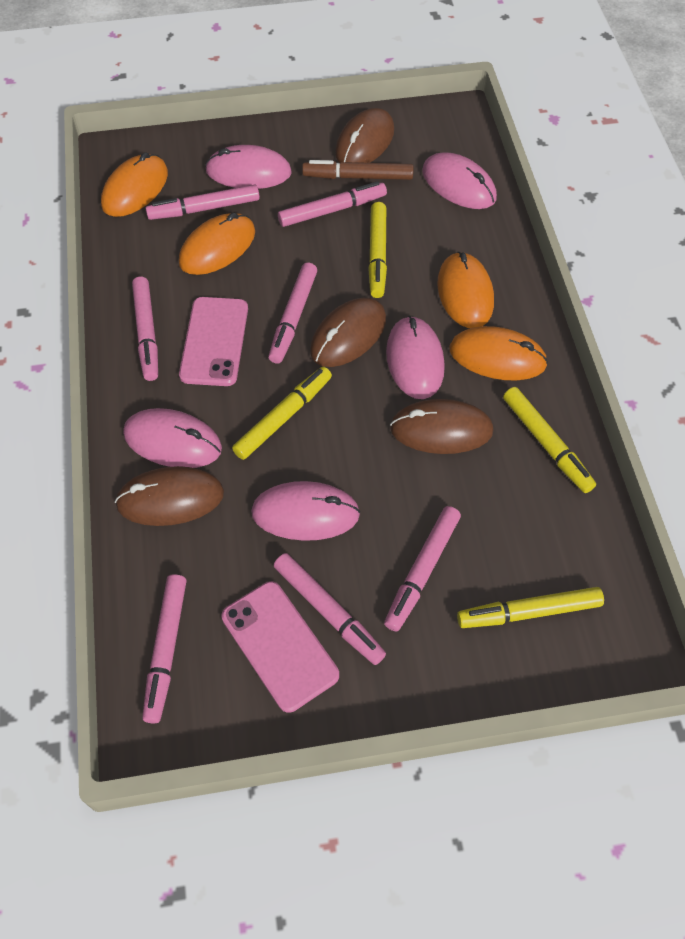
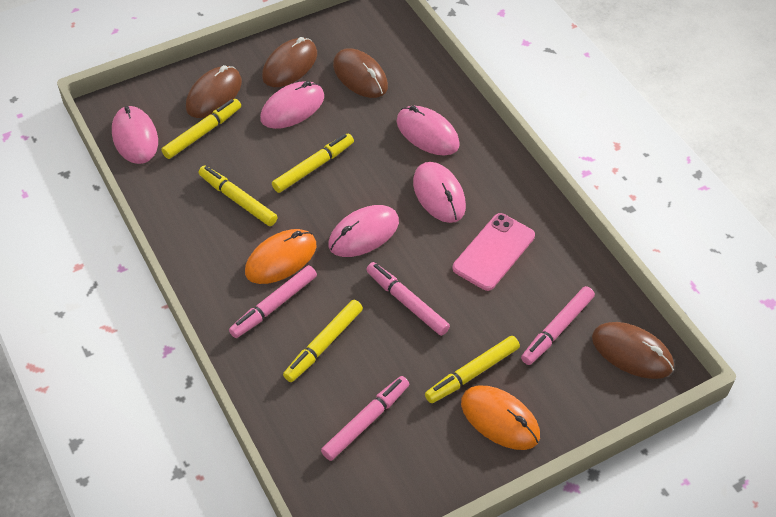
brown marker: [302,160,414,180] = 1 -> none = 0
orange mouse: [101,152,168,217] [179,213,255,275] [437,252,494,328] [450,326,548,380] = 4 -> [245,229,316,284] [461,386,540,450] = 2
pink marker: [132,277,158,381] [142,574,187,723] [146,185,260,220] [268,262,317,364] [274,553,386,665] [278,181,387,227] [384,506,461,632] = 7 -> [229,265,317,338] [321,376,409,461] [366,262,450,336] [521,286,595,365] = 4
pink phone: [179,297,248,386] [222,581,339,713] = 2 -> [452,213,535,291] = 1
yellow marker: [232,367,332,460] [368,202,387,298] [457,587,604,628] [503,387,596,493] = 4 -> [161,99,241,159] [198,165,278,226] [272,134,354,193] [283,300,363,382] [425,336,520,403] = 5

